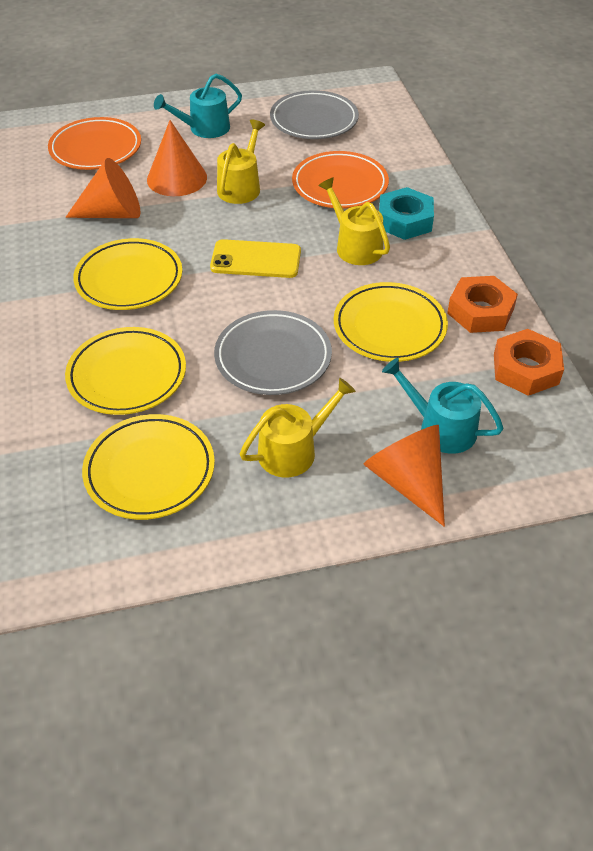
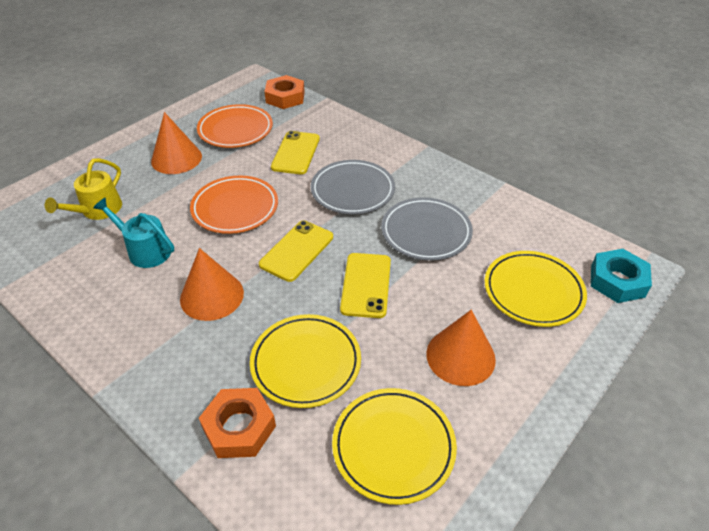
turquoise watering can: [154,74,242,138] [382,358,504,454] = 2 -> [93,198,174,268] = 1
yellow phone: [210,239,301,278] = 1 -> [259,221,333,282] [271,131,320,174] [340,253,391,318] = 3
yellow plate: [65,327,186,415] [73,238,182,310] [82,414,215,520] [334,282,448,362] = 4 -> [250,314,361,408] [332,388,457,505] [485,251,587,327] = 3
yellow watering can: [217,120,265,204] [240,378,356,477] [318,177,390,265] = 3 -> [45,158,122,220] = 1

